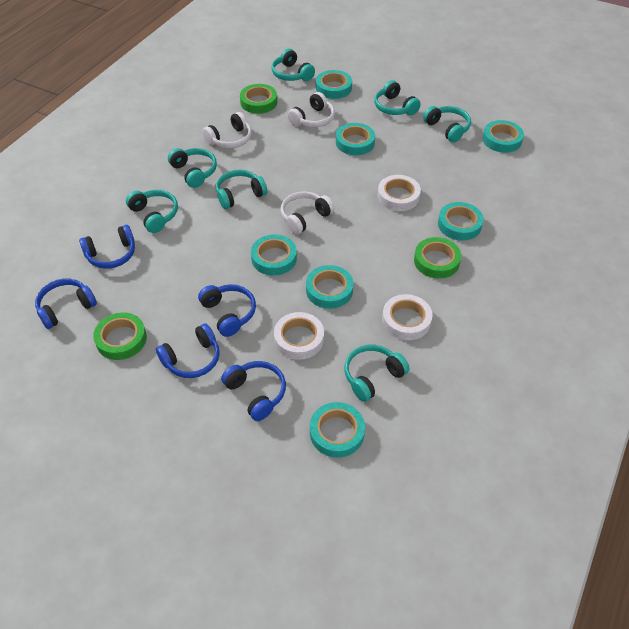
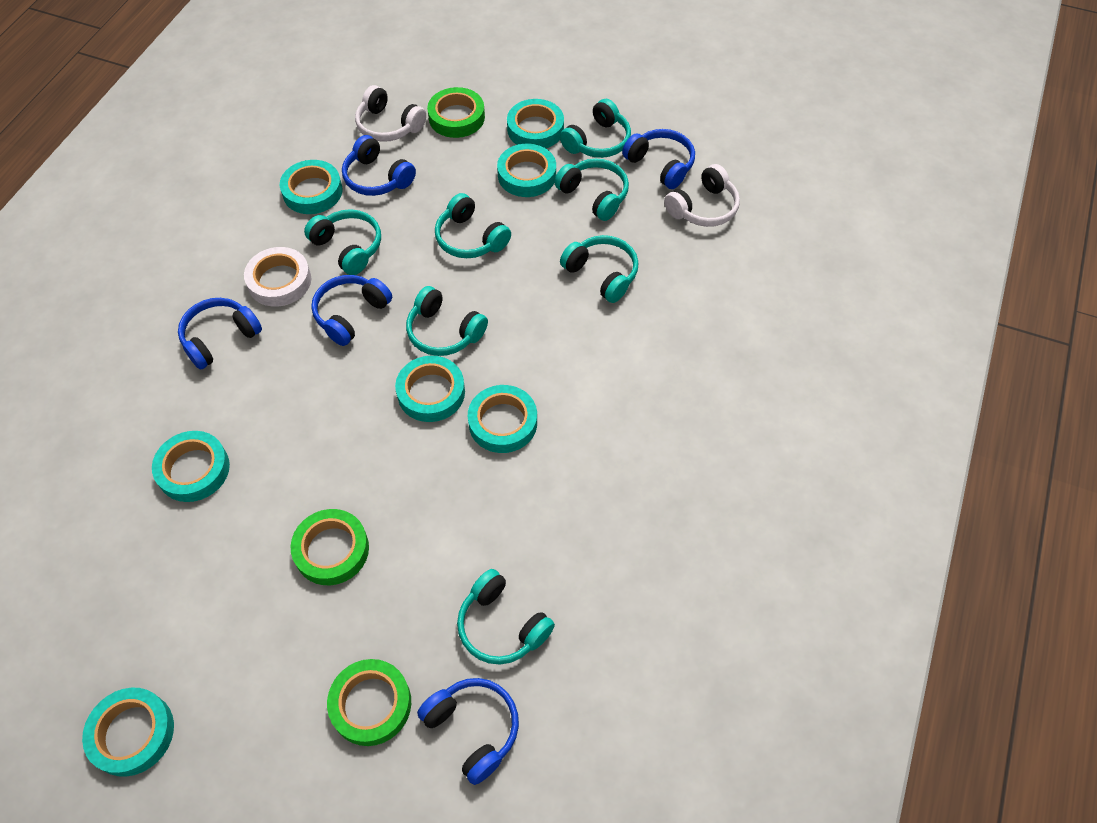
white headphones: [203,112,252,148] [281,191,335,234] [288,92,335,127] = 3 -> [355,85,426,142] [664,164,740,227] = 2
white tape: [274,312,324,360] [378,175,421,211] [382,294,433,340] = 3 -> [244,247,311,307] = 1

